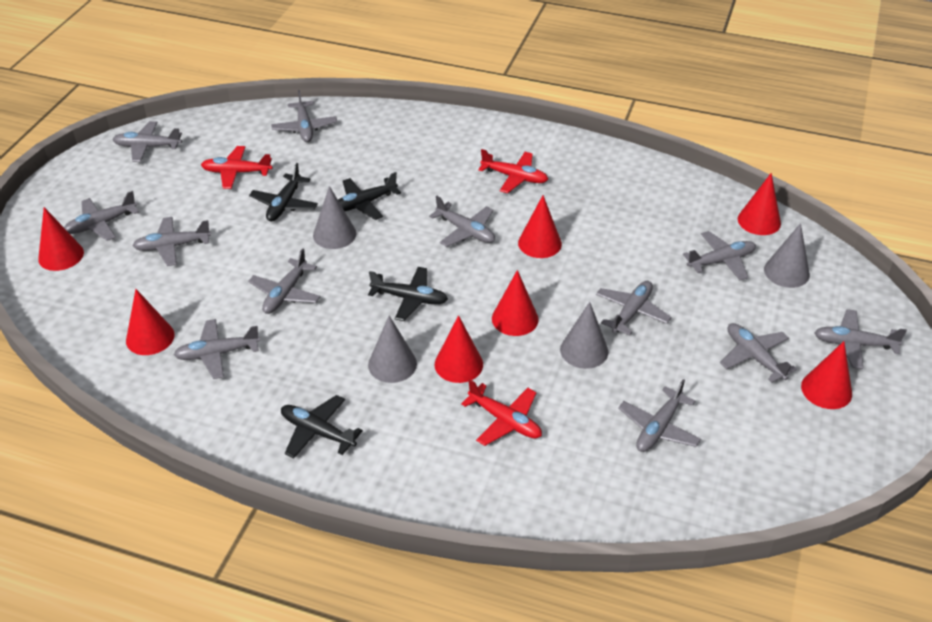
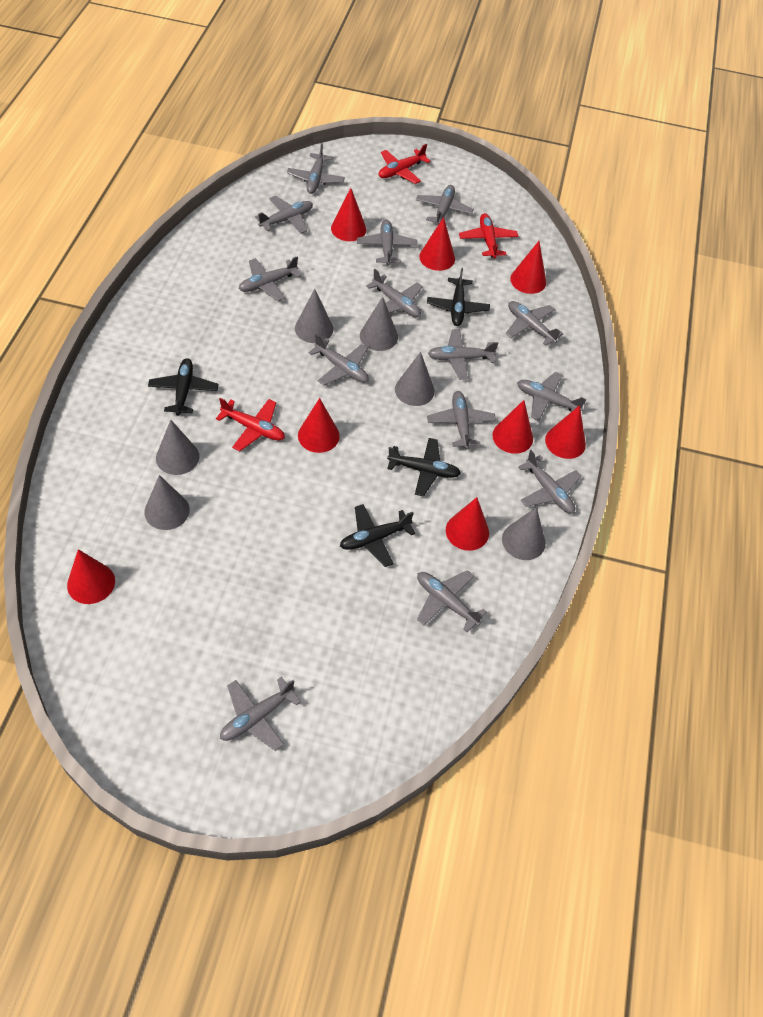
grey cone: [313,186,356,249] [368,316,417,383] [560,302,608,369] [764,223,810,288] = 4 -> [144,475,190,530] [156,420,199,475] [295,289,333,343] [360,297,398,351] [395,352,435,406] [502,507,546,560] = 6
grey plane: [64,191,139,241] [112,121,182,162] [132,217,211,266] [174,319,260,379] [248,248,321,314] [271,90,337,142] [429,196,495,247] [596,281,671,335] [618,379,701,452] [683,231,756,280] [720,323,797,383] [814,309,907,369] = 12 -> [220,677,301,751] [239,256,302,301] [255,196,313,234] [287,143,345,194] [308,334,369,385] [357,220,417,266] [366,269,423,317] [416,185,474,226] [417,570,487,632] [427,391,496,450] [428,329,499,380] [506,301,563,346] [517,372,587,421] [518,450,582,514] = 14
red cone: [38,207,84,271] [126,289,175,355] [435,315,483,383] [492,270,539,336] [518,195,562,258] [738,173,781,235] [801,341,852,409] = 7 -> [67,549,115,604] [298,398,340,453] [331,188,367,241] [419,217,455,271] [446,497,489,551] [492,400,533,454] [510,241,546,294] [545,405,586,459] = 8

